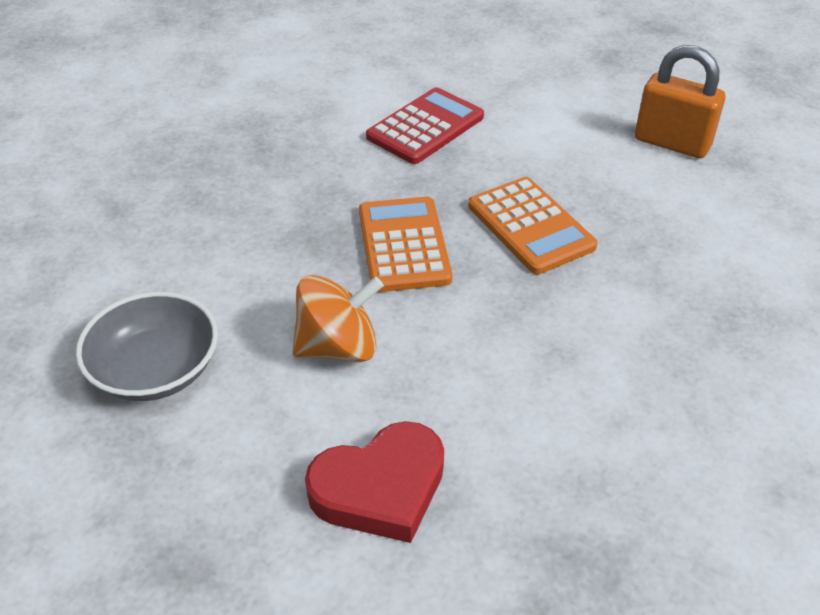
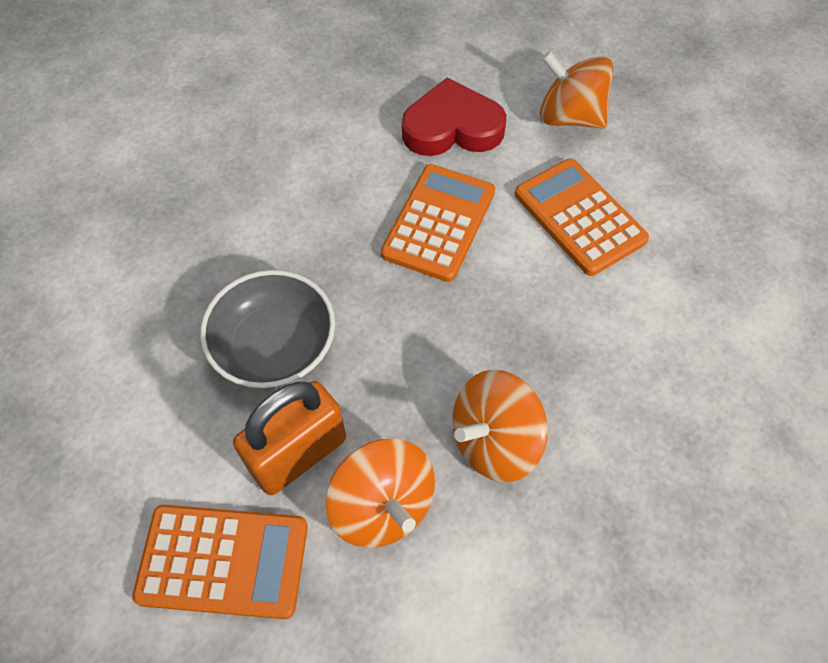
orange calculator: [359,197,452,292] [468,177,598,275] = 2 -> [132,505,308,619] [381,164,495,282] [515,159,649,276] = 3
orange spinning top: [292,275,384,362] = 1 -> [326,439,435,548] [452,370,548,482] [540,51,614,129] = 3
red calculator: [366,87,484,164] = 1 -> none = 0

